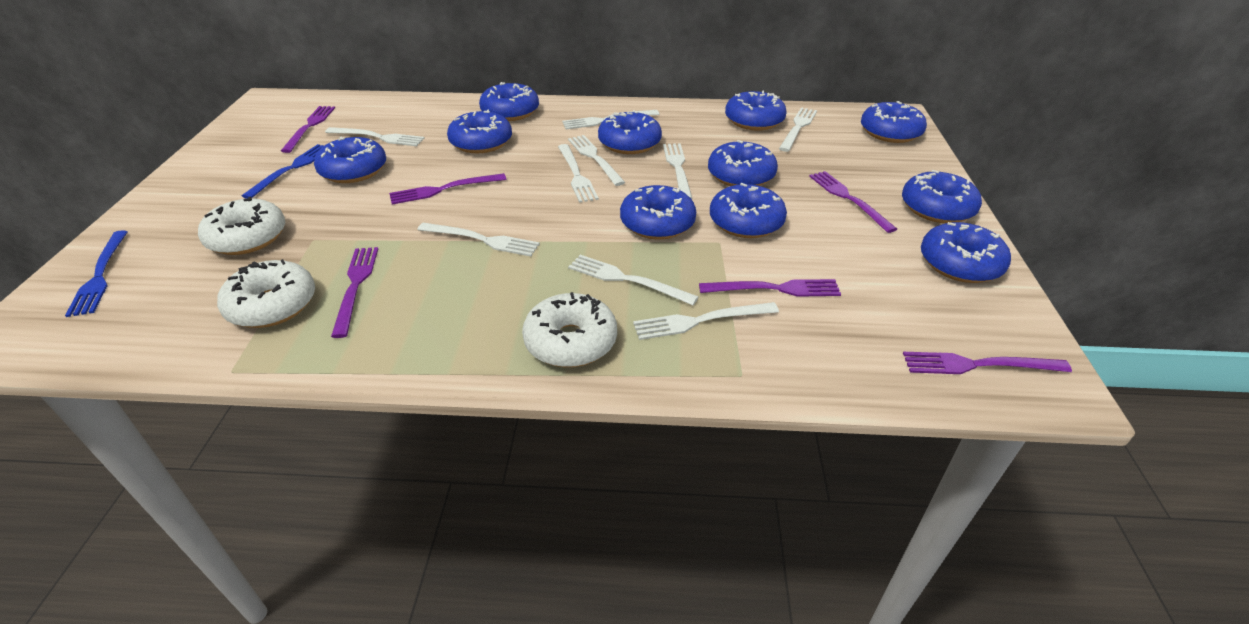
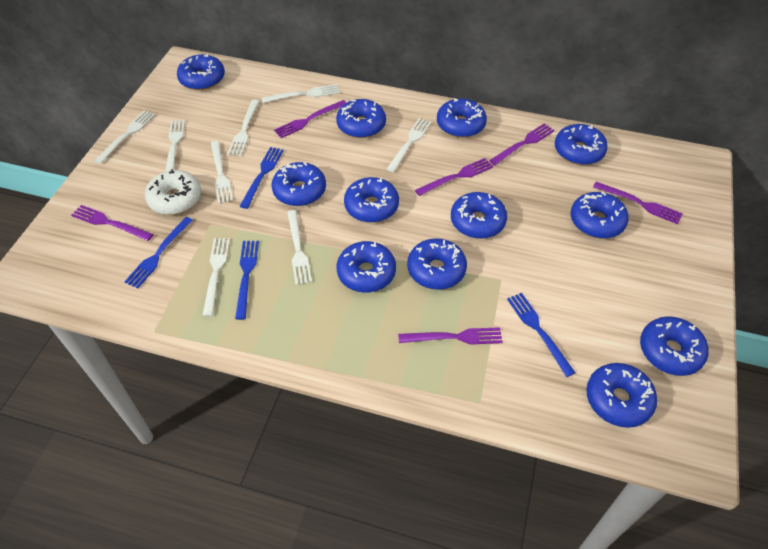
blue donut: [314,137,386,183] [447,110,512,153] [479,82,539,121] [598,110,662,154] [620,185,696,240] [708,140,778,186] [710,183,787,238] [725,90,786,131] [861,101,927,143] [902,170,982,223] [921,222,1011,283] = 11 -> [177,54,225,90] [271,162,326,206] [336,99,386,138] [337,241,396,292] [344,177,399,223] [407,238,467,290] [437,98,487,138] [451,192,507,239] [555,124,608,165] [571,192,629,238] [586,363,657,428] [640,316,709,376] = 12
blue fork: [65,230,128,317] [242,144,324,199] = 2 -> [124,217,193,289] [235,241,259,320] [240,147,284,209] [507,293,576,377] = 4
white donut: [198,196,285,255] [217,259,315,328] [522,292,617,367] = 3 -> [145,169,201,215] = 1
white fork: [325,127,425,146] [417,223,540,256] [558,144,599,203] [562,110,659,129] [568,135,625,186] [568,255,698,305] [633,302,779,340] [663,143,692,199] [779,108,817,152] = 9 -> [95,110,155,164] [165,120,185,171] [202,238,230,317] [211,141,233,204] [227,100,259,156] [261,84,340,103] [287,210,312,285] [386,118,431,173] = 8

